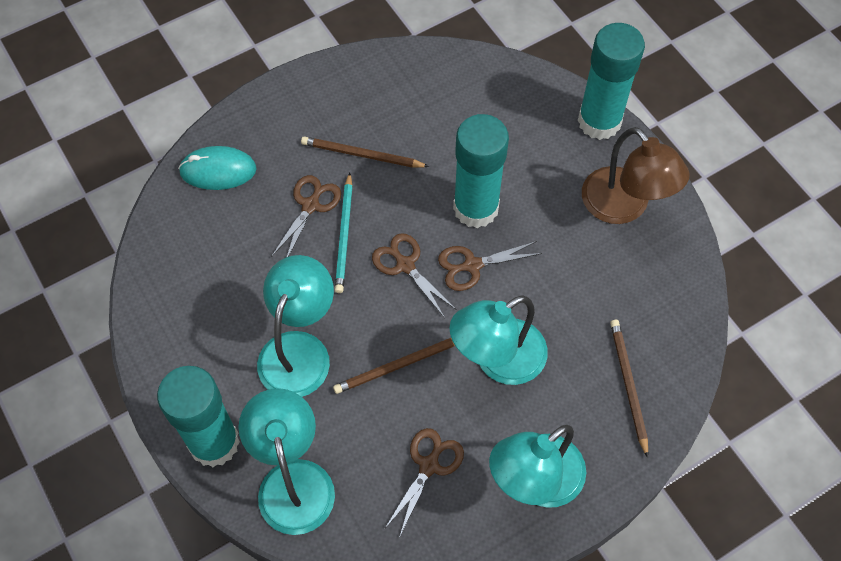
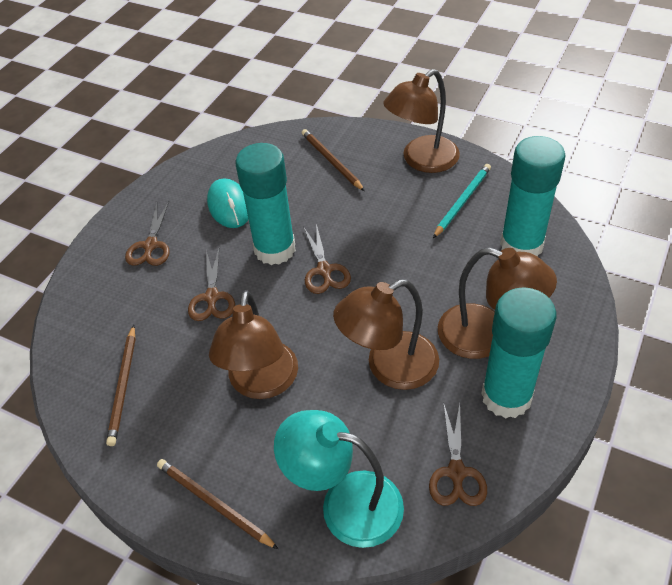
brown lamp: [582,127,690,224] = 1 -> [209,290,298,399] [333,279,439,390] [383,69,460,173] [438,247,557,359] = 4
turquoise lamp: [238,388,335,535] [257,255,334,397] [450,295,548,385] [489,425,586,508] = 4 -> [274,410,404,548] = 1

